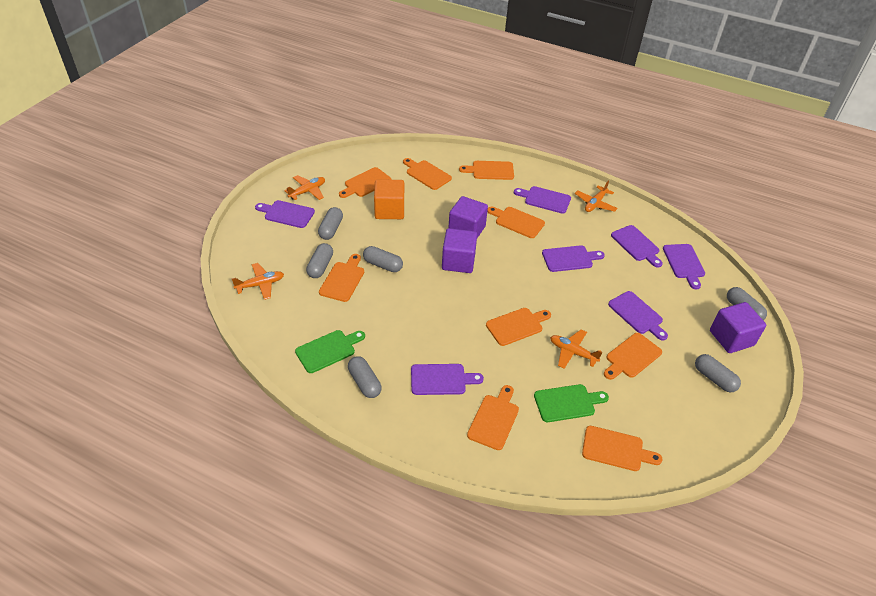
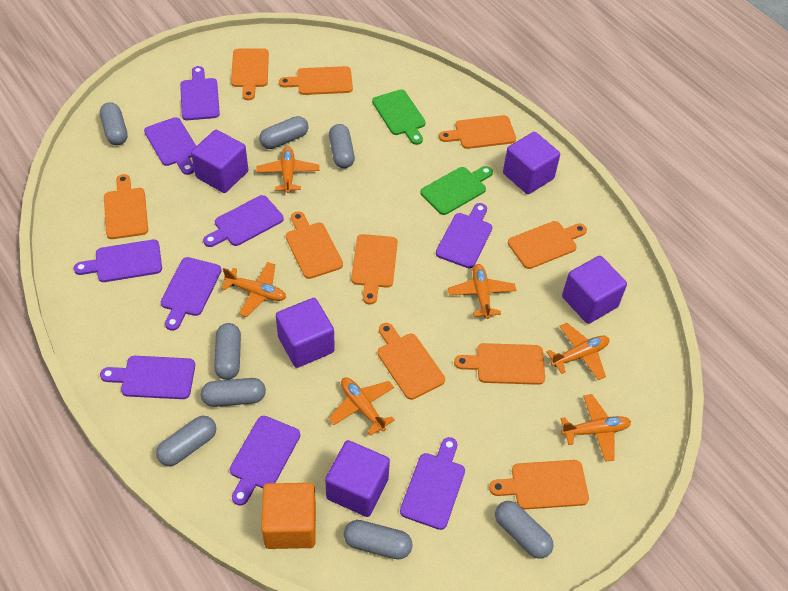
grey capsule: [306,243,333,278] [318,207,343,240] [348,356,382,398] [363,246,403,272] [695,354,741,392] [727,287,767,320] = 6 -> [100,102,128,145] [156,416,216,466] [201,378,266,407] [214,323,241,380] [259,116,308,149] [329,124,355,168] [344,520,413,559] [495,501,553,559] = 8
orange cutting board: [319,254,364,302] [339,167,392,198] [403,158,452,190] [459,161,514,180] [467,385,519,450] [486,308,551,346] [487,206,545,238] [582,426,662,471] [604,333,662,380] = 9 -> [104,174,148,239] [231,49,269,100] [279,66,353,95] [286,211,343,279] [351,234,398,304] [377,323,445,400] [439,115,516,149] [454,343,545,385] [489,460,589,509] [508,221,587,269] = 10
orange plane: [232,263,284,300] [284,175,325,200] [550,329,603,369] [575,180,618,212] = 4 -> [221,262,286,317] [256,146,319,193] [328,377,395,436] [448,264,516,319] [546,323,609,380] [560,394,631,462] = 6
purple cube: [442,228,477,273] [448,196,488,238] [710,302,766,353] = 3 -> [191,130,248,193] [276,298,335,368] [325,440,390,517] [503,132,560,194] [562,256,627,324] = 5
purple cutting board: [255,200,315,228] [411,364,484,395] [514,186,571,214] [542,245,605,272] [608,291,668,341] [611,225,663,268] [663,244,705,290] = 7 -> [74,240,162,282] [100,356,195,399] [144,117,196,175] [161,257,222,331] [180,66,220,120] [203,195,284,247] [230,416,300,506] [400,437,465,530] [436,203,492,268] = 9

